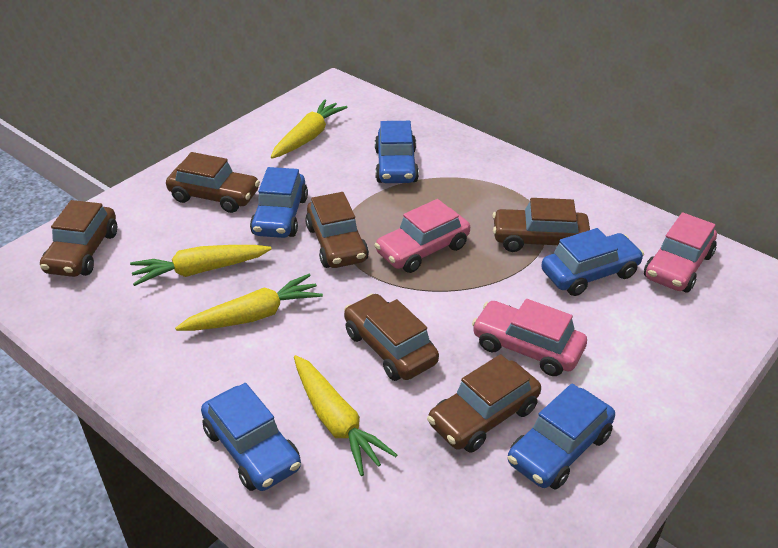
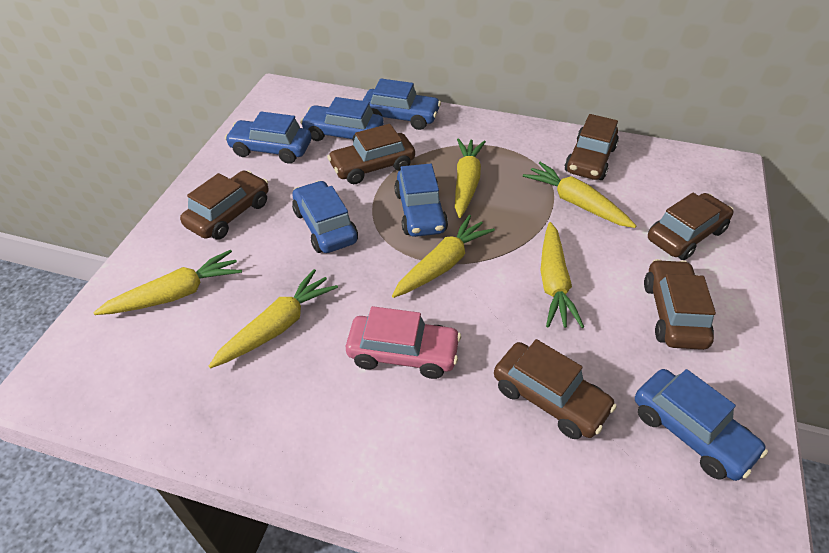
blue car: [201,383,301,491] [250,167,308,238] [375,121,419,183] [508,383,615,490] [541,228,644,296] = 5 -> [225,112,311,164] [292,180,358,253] [300,97,384,142] [363,79,441,130] [394,163,448,237] [635,369,768,481] = 6
pink car: [374,199,470,273] [472,299,587,376] [644,212,717,293] = 3 -> [346,306,461,379] = 1
yellow carrot: [130,245,272,286] [175,274,323,331] [271,100,348,158] [294,355,397,476] = 4 -> [93,250,242,315] [209,269,338,368] [392,215,495,298] [455,138,486,218] [523,162,636,228] [540,222,584,328] = 6

